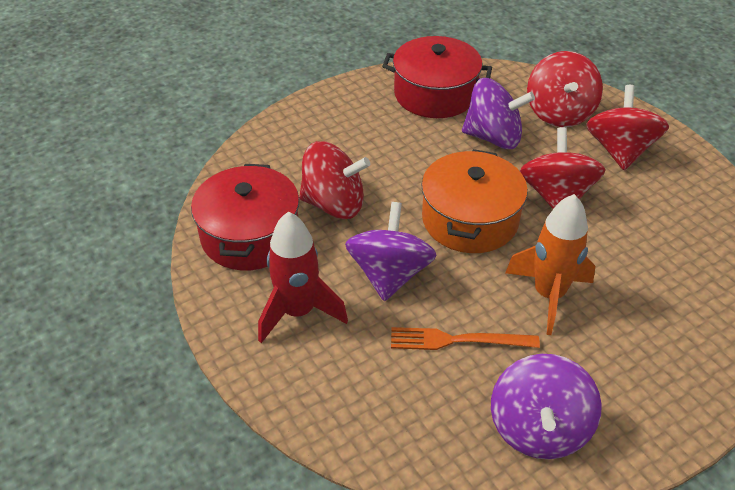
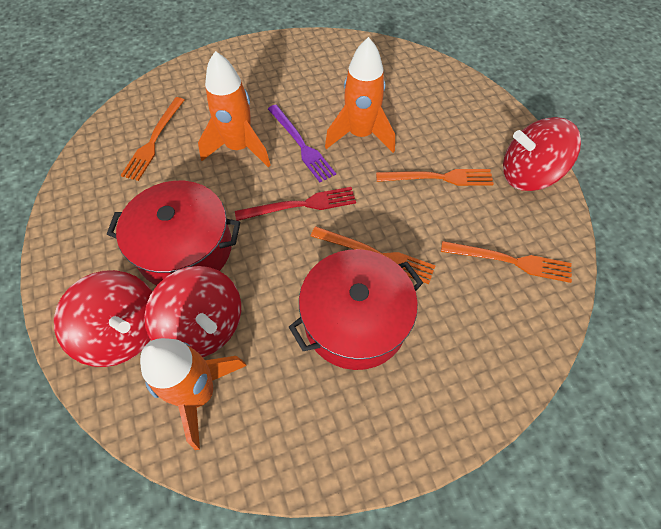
orange fork: [391,327,540,350] = 1 -> [121,97,184,181] [311,226,435,284] [376,169,494,186] [441,241,572,283] = 4
orange pot: [421,149,528,253] = 1 -> none = 0
orange rocket: [505,194,595,335] = 1 -> [140,338,247,450] [198,51,271,168] [325,37,395,153] = 3
purple fork: none = 0 -> [268,105,336,182] = 1
purple spinning top: [345,202,436,301] [462,78,535,149] [491,354,602,459] = 3 -> none = 0
red fork: none = 0 -> [235,187,356,221] = 1
red rocket: [258,211,348,343] = 1 -> none = 0
red spinning top: [299,141,370,219] [520,127,606,209] [527,51,603,127] [586,85,669,170] = 4 -> [54,270,152,367] [144,266,241,357] [503,117,581,191] = 3

